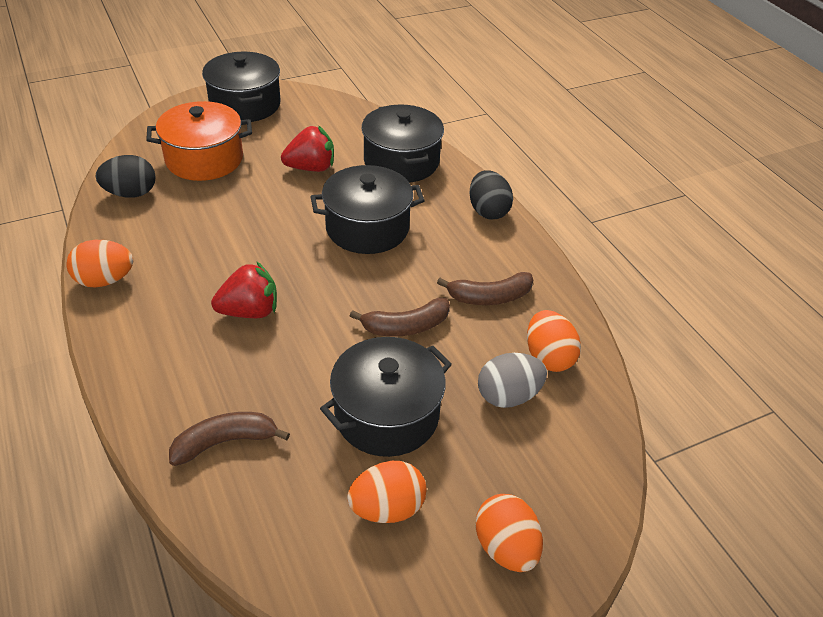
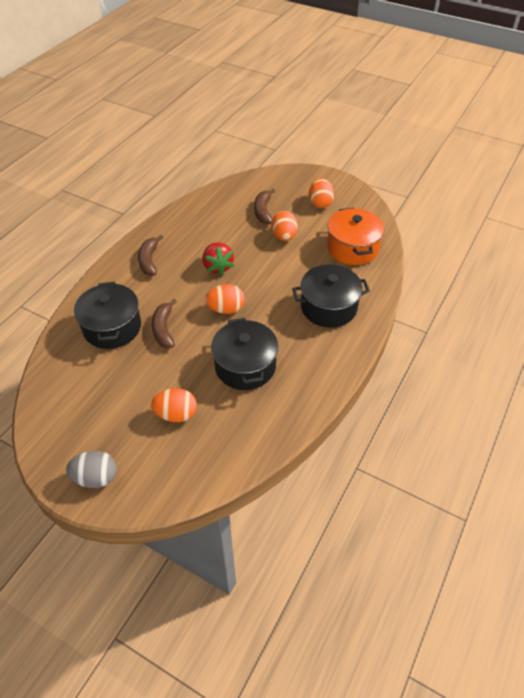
black egg: [96,155,156,198] [469,170,513,219] = 2 -> none = 0
black pot: [202,52,281,122] [310,165,425,254] [320,337,452,457] [362,104,444,183] = 4 -> [74,281,141,349] [211,318,278,390] [292,264,370,328] = 3
red strawberry: [211,261,277,318] [281,125,334,172] = 2 -> [203,242,234,275] = 1

